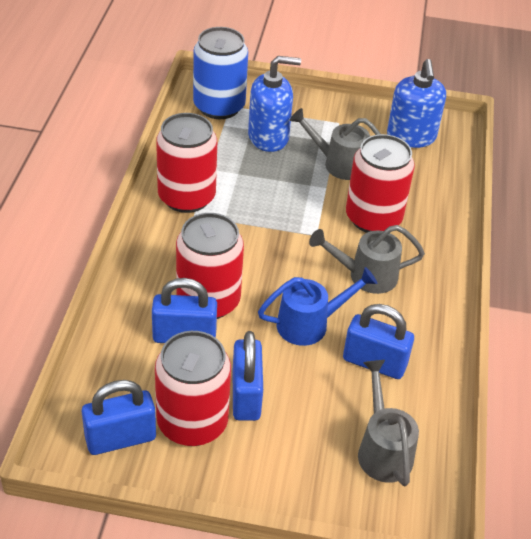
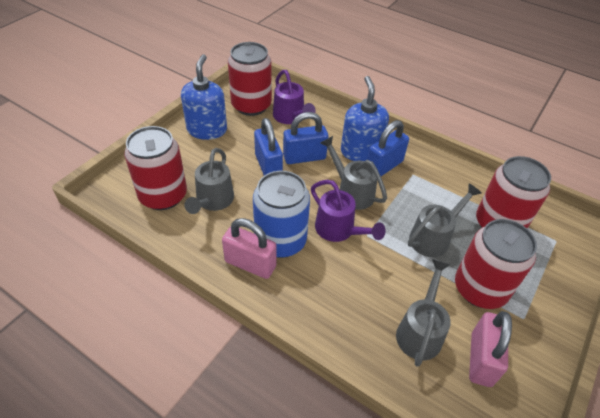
blue padlock: [82,380,156,455] [152,278,217,343] [233,331,263,421] [343,304,414,379] = 4 -> [254,118,283,175] [283,112,329,164] [367,120,409,176] = 3
blue watering can: [258,267,377,346] = 1 -> none = 0
grey watering can: [290,108,381,180] [309,225,425,294] [358,360,419,486] = 3 -> [184,148,234,214] [321,136,387,210] [396,259,451,367] [408,183,482,257] = 4
pink padlock: none = 0 -> [222,218,277,279] [469,311,512,387] = 2
purple watering can: none = 0 -> [273,70,316,124] [311,180,386,242] = 2

